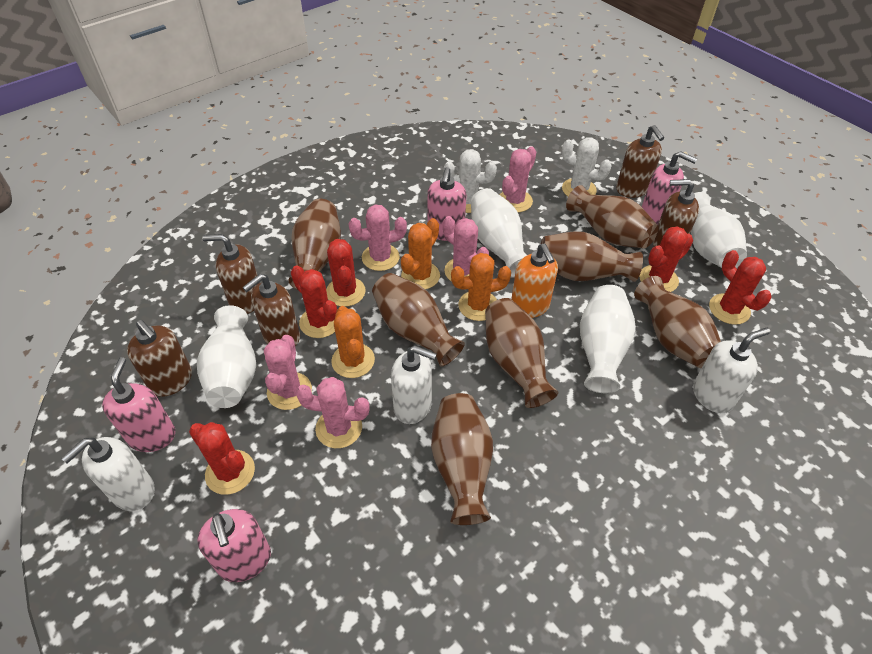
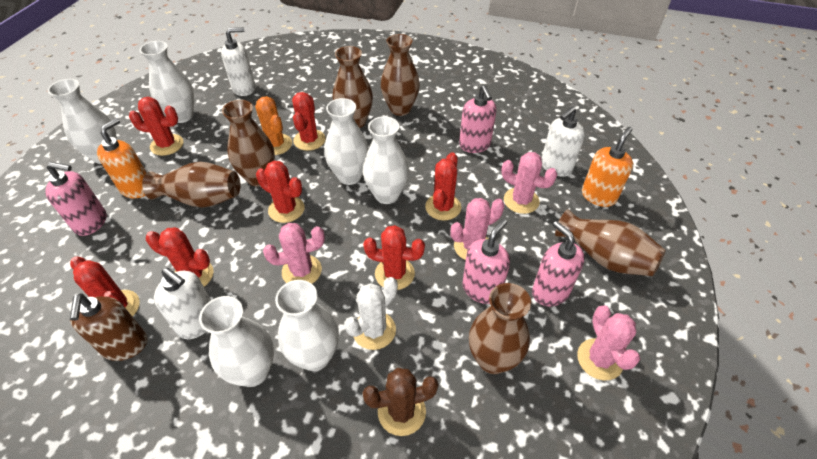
brown cactus: none = 0 -> [363,368,438,436] = 1
brown soap dispenser: [127,320,192,397] [202,234,260,314] [242,274,300,346] [616,125,664,198] [653,179,699,247] = 5 -> [70,293,147,361] = 1
brown vase: [289,199,341,291] [372,273,465,367] [431,393,493,525] [485,298,558,408] [541,231,643,282] [566,185,658,249] [634,276,721,368] = 7 -> [142,162,241,208] [222,100,275,187] [333,46,373,128] [381,34,420,116] [469,283,531,374] [555,209,666,276] = 6
orange cactus: [331,306,375,378] [401,218,440,289] [451,253,511,321] = 3 -> [255,96,292,155] = 1
orange soap dispenser: [511,244,558,318] = 1 -> [97,118,146,198] [582,127,633,207] = 2
pink cactus: [264,335,312,410] [296,377,370,448] [348,205,407,271] [443,216,489,282] [500,146,536,212] = 5 -> [263,223,325,284] [450,198,504,260] [501,152,557,214] [577,305,640,381] = 4
red cactus: [189,422,255,495] [291,265,337,338] [326,239,366,307] [639,226,693,292] [709,250,772,325] = 5 -> [70,257,140,317] [129,97,183,156] [146,227,214,287] [256,161,305,223] [292,92,325,151] [363,225,425,290] [425,152,461,220] = 7
white cactus: [444,149,497,213] [562,137,612,196] = 2 -> [344,277,398,350] = 1
white vase: [197,305,256,408] [471,188,527,278] [580,285,635,393] [691,192,747,268] = 4 -> [48,79,117,164] [140,41,194,123] [199,296,274,387] [275,280,339,371] [324,98,369,185] [363,116,409,204] = 6

